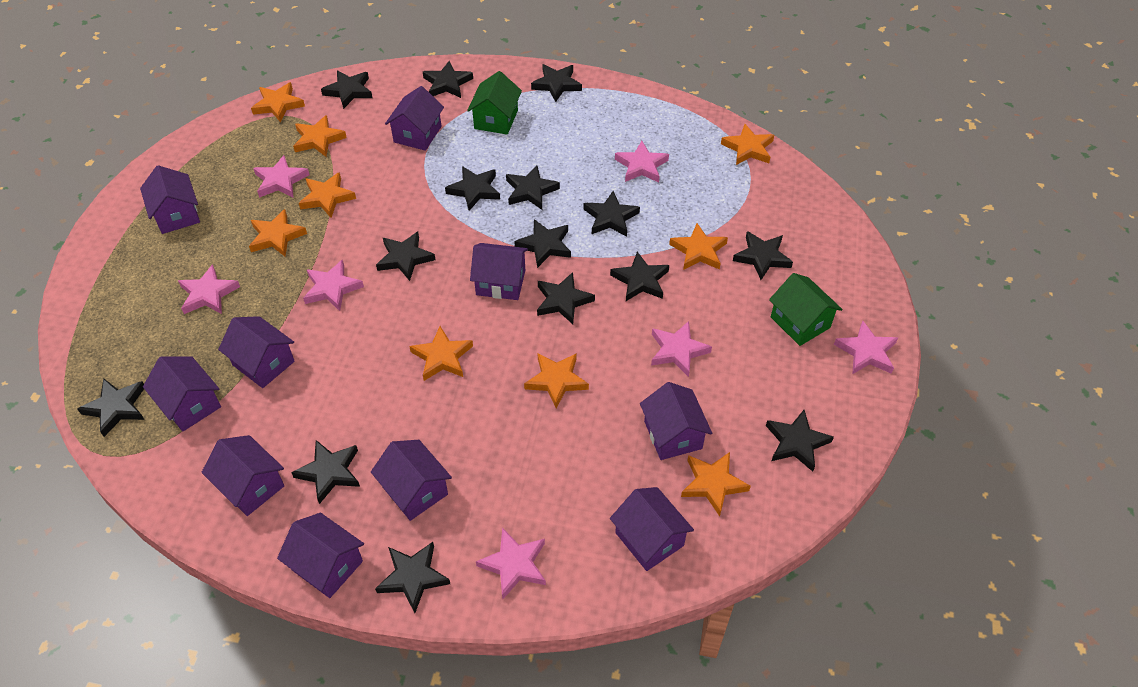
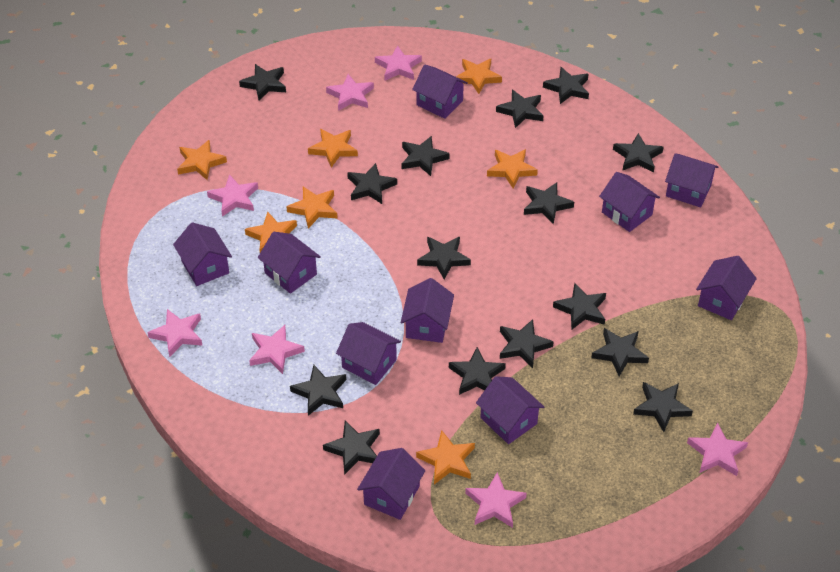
green house: [467,71,522,135] [769,273,843,346] = 2 -> none = 0
orange star: [249,209,307,257] [251,82,305,123] [293,115,347,157] [299,172,356,218] [409,326,473,381] [524,353,589,409] [669,223,728,270] [681,452,751,516] [721,124,774,165] = 9 -> [177,140,227,180] [245,212,297,252] [286,187,338,229] [308,129,358,168] [416,430,475,484] [456,59,502,94] [487,149,538,188] = 7

